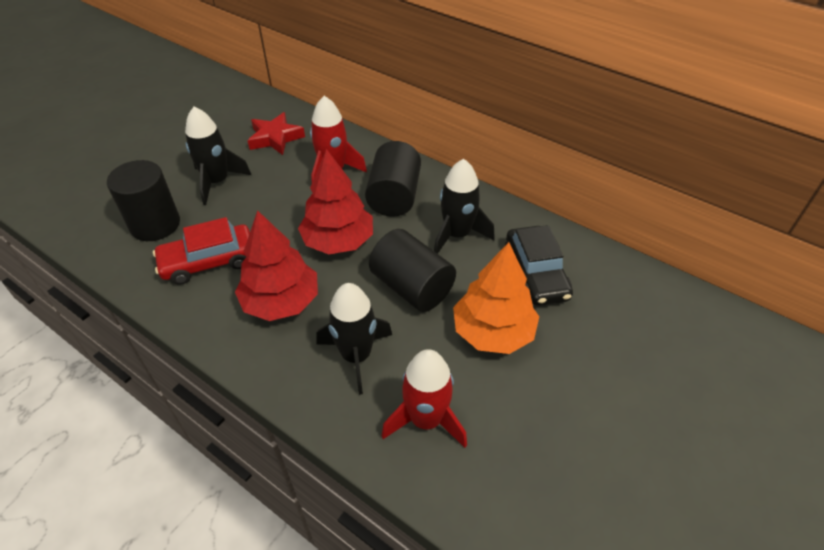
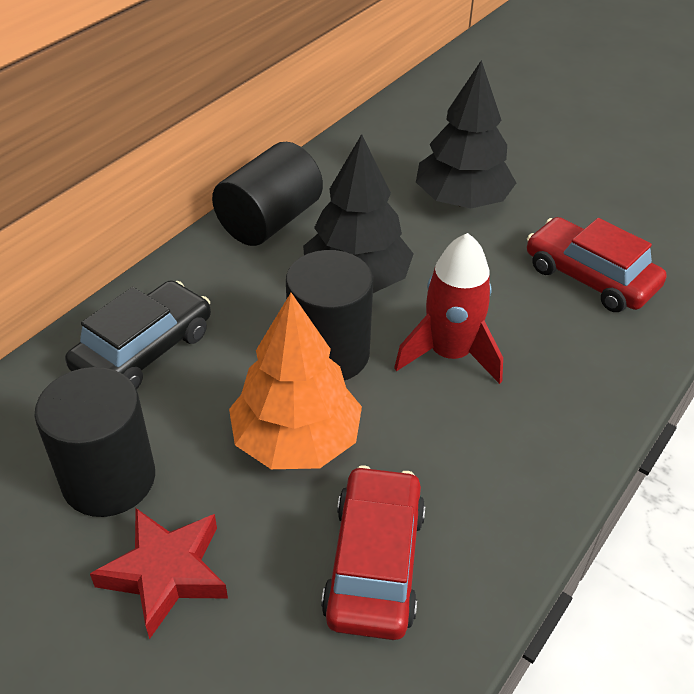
black rocket: [185,107,251,205] [317,283,392,395] [434,159,495,254] = 3 -> none = 0
black tree: none = 0 -> [303,134,414,293] [416,60,516,208] = 2
red car: [153,217,250,285] = 1 -> [321,465,425,640] [527,217,666,312] = 2
red rocket: [310,96,367,182] [382,349,467,448] = 2 -> [394,233,503,384] = 1
red tree: [235,210,318,321] [298,149,373,254] = 2 -> none = 0

